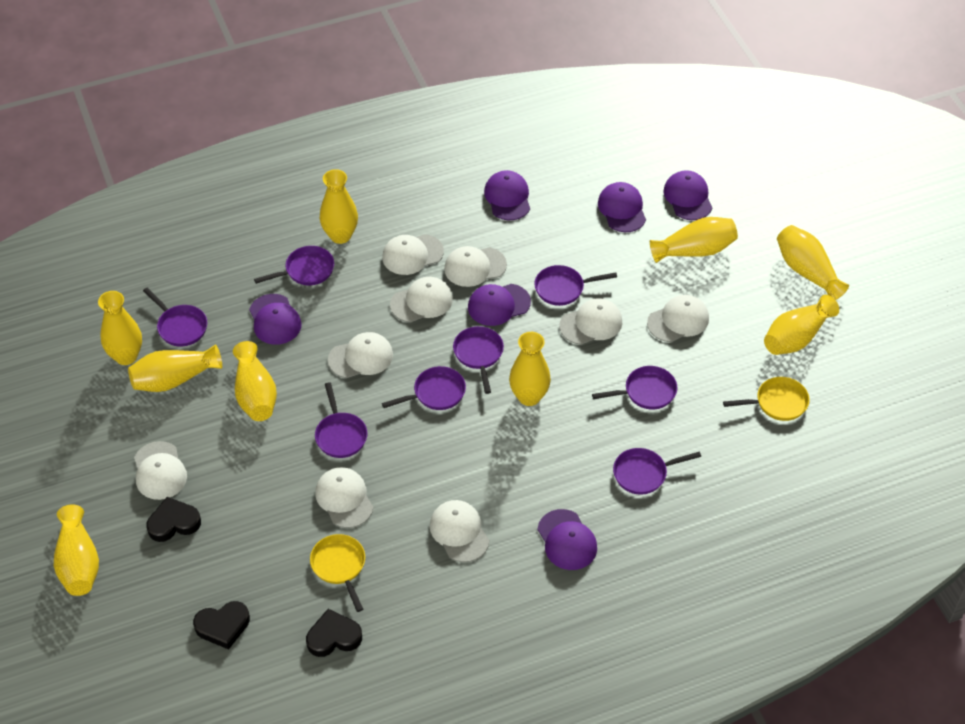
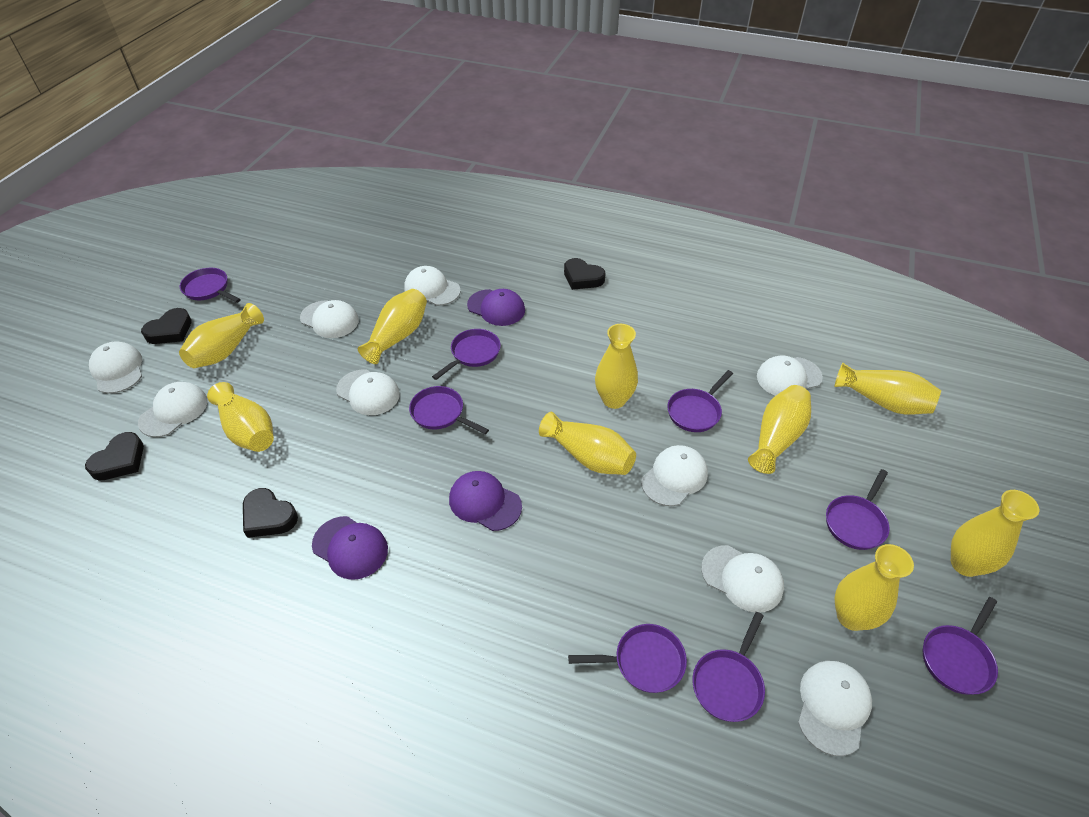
black heart: [146,497,201,542] [193,601,250,649] [306,609,362,657] = 3 -> [85,432,144,480] [141,308,192,344] [243,488,298,538] [564,258,605,290] = 4
purple cap: [249,294,302,345] [468,284,531,326] [484,170,530,220] [537,509,597,570] [598,182,646,232] [663,170,712,220] = 6 -> [312,516,388,580] [449,471,522,531] [467,289,525,326] = 3
yellow pan: [310,534,365,612] [723,377,810,421] = 2 -> none = 0

